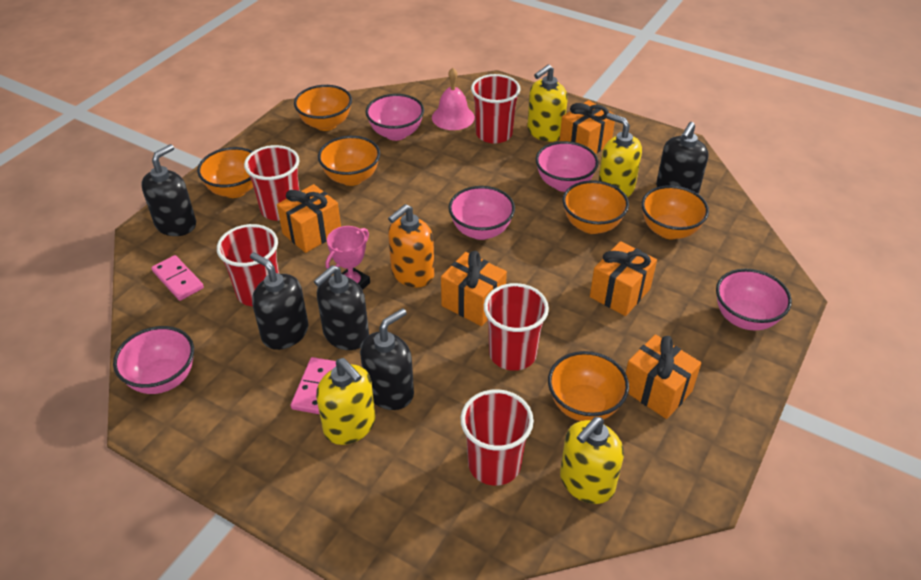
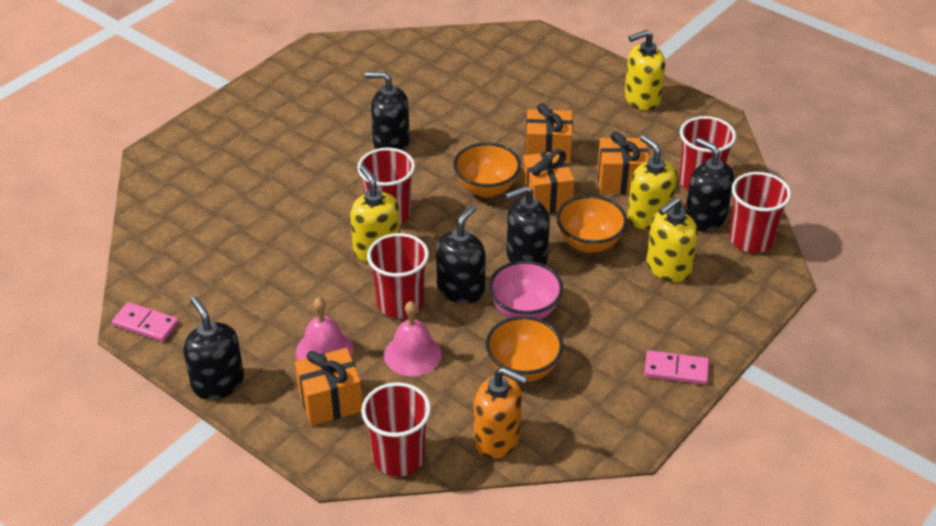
orange bowl: [197,147,253,198] [294,85,352,131] [318,136,380,186] [548,351,629,421] [563,180,629,234] [641,185,709,239] = 6 -> [453,143,521,197] [485,316,563,382] [556,195,627,253] = 3
orange gift: [277,184,341,253] [441,251,507,326] [559,100,616,154] [590,241,657,316] [626,334,701,419] = 5 -> [295,348,363,426] [522,149,574,214] [525,103,573,165] [597,131,649,194] = 4
pink bell: [432,68,475,130] = 1 -> [296,297,353,360] [384,301,442,376] = 2
pink bowl: [113,326,194,394] [366,94,424,141] [448,186,515,240] [536,141,599,192] [716,269,792,330] = 5 -> [489,261,563,319] = 1
pink trophy: [326,226,370,290] = 1 -> none = 0

